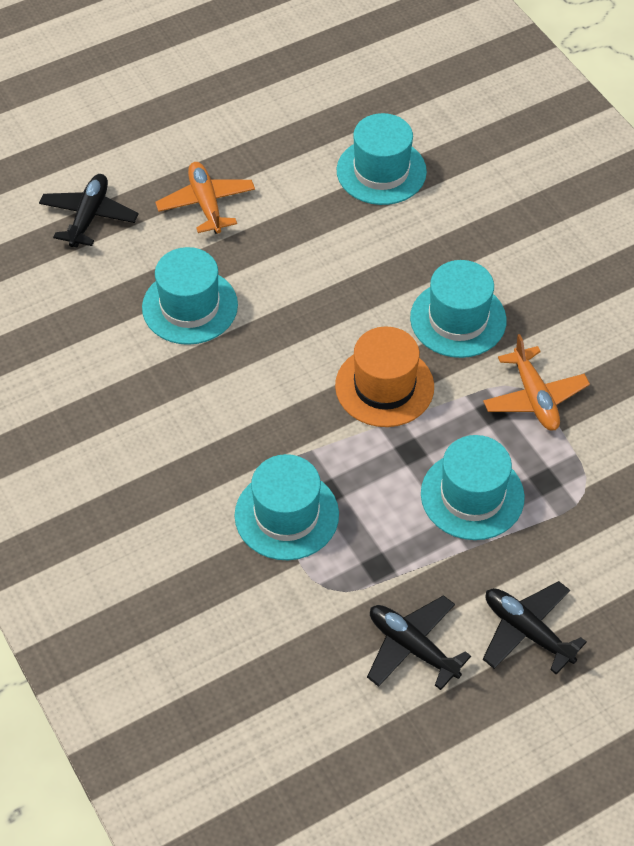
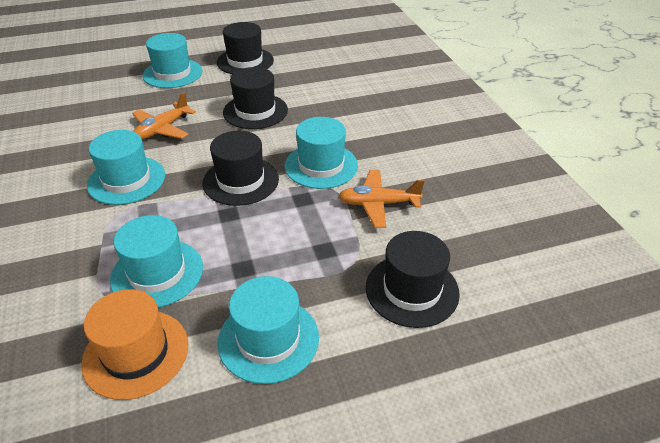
black hat: none = 0 -> [202,131,279,206] [217,22,274,74] [223,67,288,129] [366,231,460,328] = 4
black plane: [39,174,138,247] [367,595,471,690] [483,581,587,674] = 3 -> none = 0

